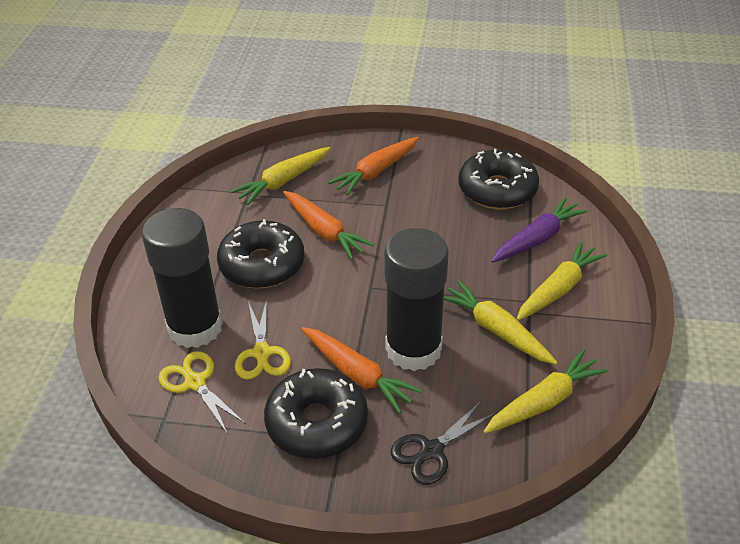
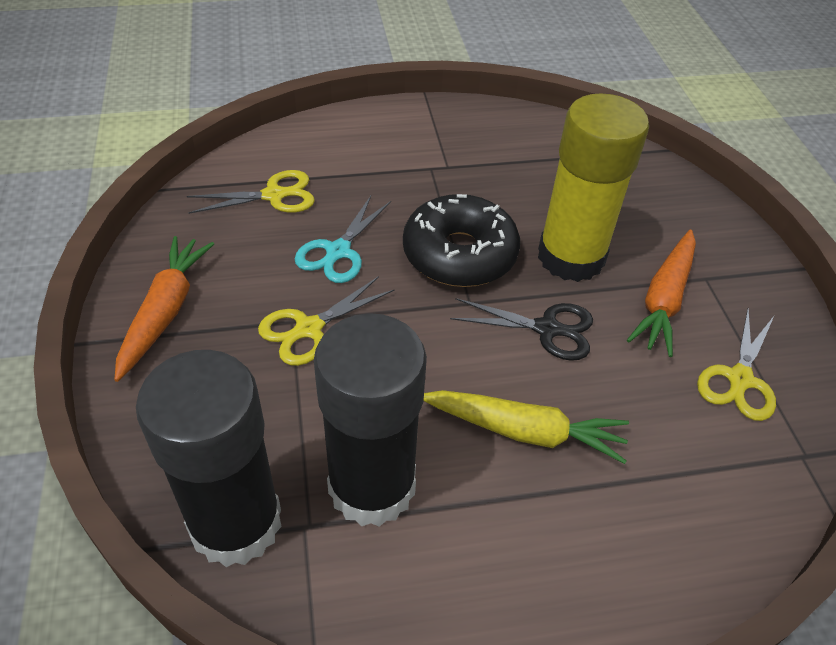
black donut: [217,219,304,289] [264,368,368,459] [458,149,539,209] = 3 -> [403,194,520,287] = 1
orange carrot: [283,191,374,260] [301,327,422,413] [328,137,419,196] = 3 -> [114,236,214,382] [627,229,696,357] = 2
purple carrot: [491,197,588,263] = 1 -> none = 0
turquoise scissors: none = 0 -> [295,196,391,283] = 1
yellow carrot: [231,147,331,205] [444,281,558,365] [483,349,609,434] [516,241,607,321] = 4 -> [423,390,629,464] = 1
yellow glue stick: none = 0 -> [538,93,649,282] = 1
yellow scissors: [158,351,246,435] [235,298,291,380] = 2 -> [187,170,315,214] [258,276,394,366] [697,309,776,421] = 3

